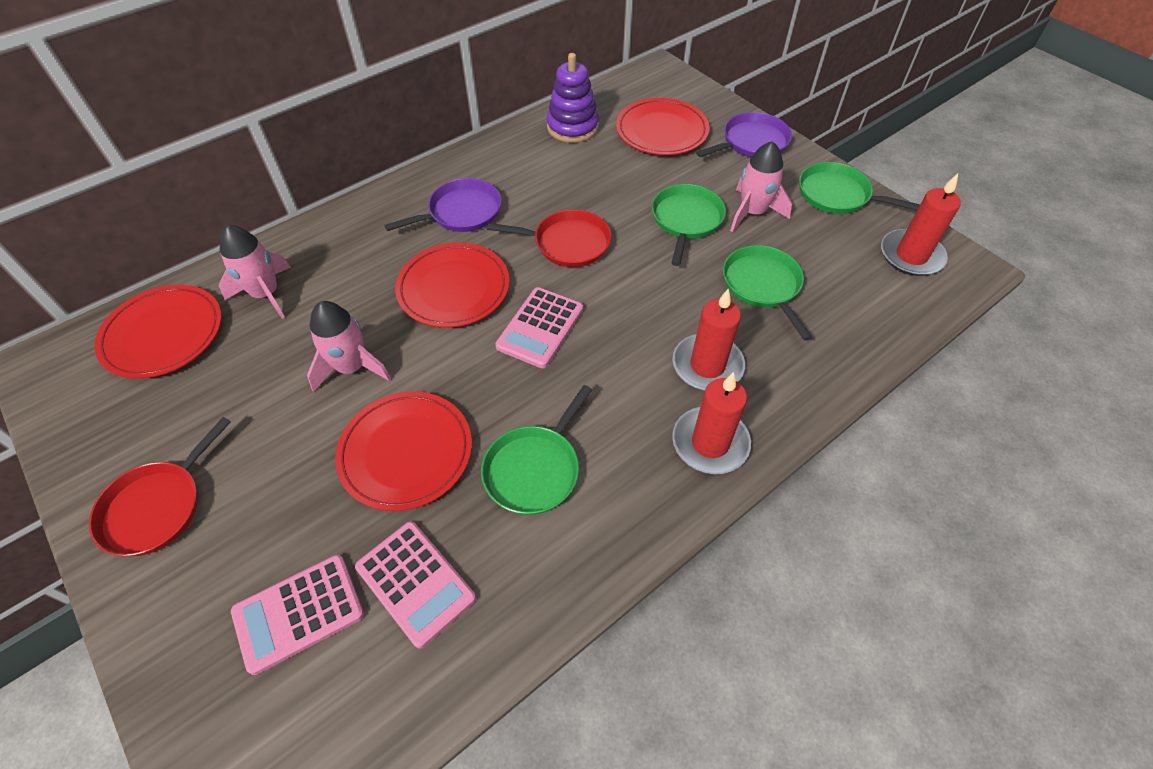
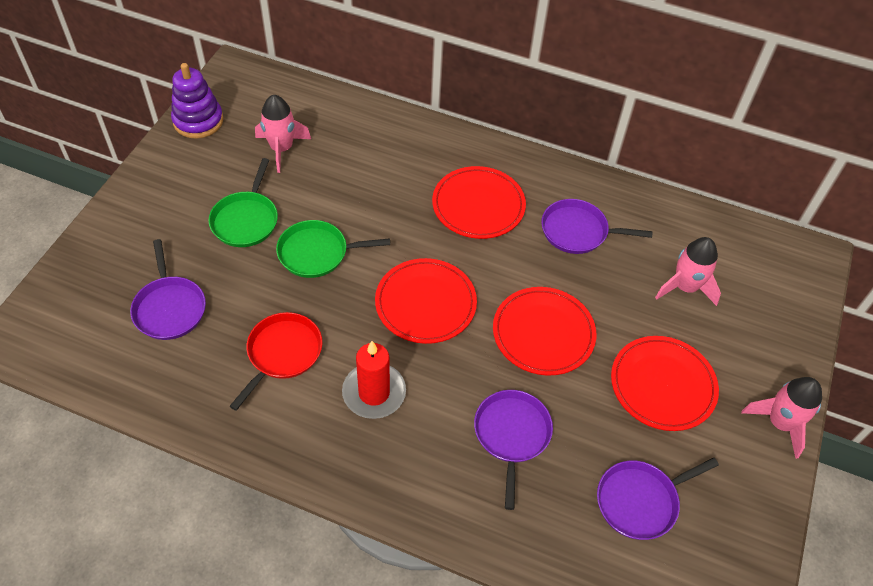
green pan: [481,385,592,515] [652,184,726,266] [723,245,812,341] [799,162,920,214] = 4 -> [209,158,278,247] [276,220,390,278] = 2
pink calculator: [231,555,364,675] [355,522,476,649] [495,287,583,368] = 3 -> none = 0
purple pan: [384,178,502,232] [696,112,792,157] = 2 -> [130,239,206,340] [474,390,553,510] [541,199,653,254] [597,457,719,540] = 4
red candle: [672,372,751,474] [673,289,745,391] [881,174,961,276] = 3 -> [342,341,406,419] = 1
red pan: [89,417,231,556] [487,210,611,267] = 2 -> [229,312,322,411] = 1

